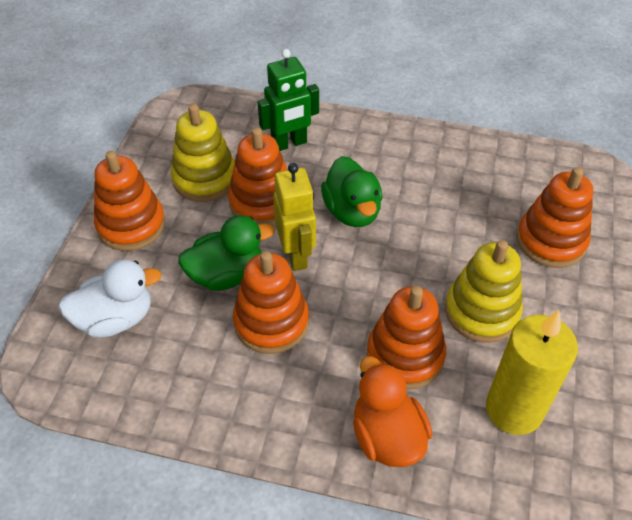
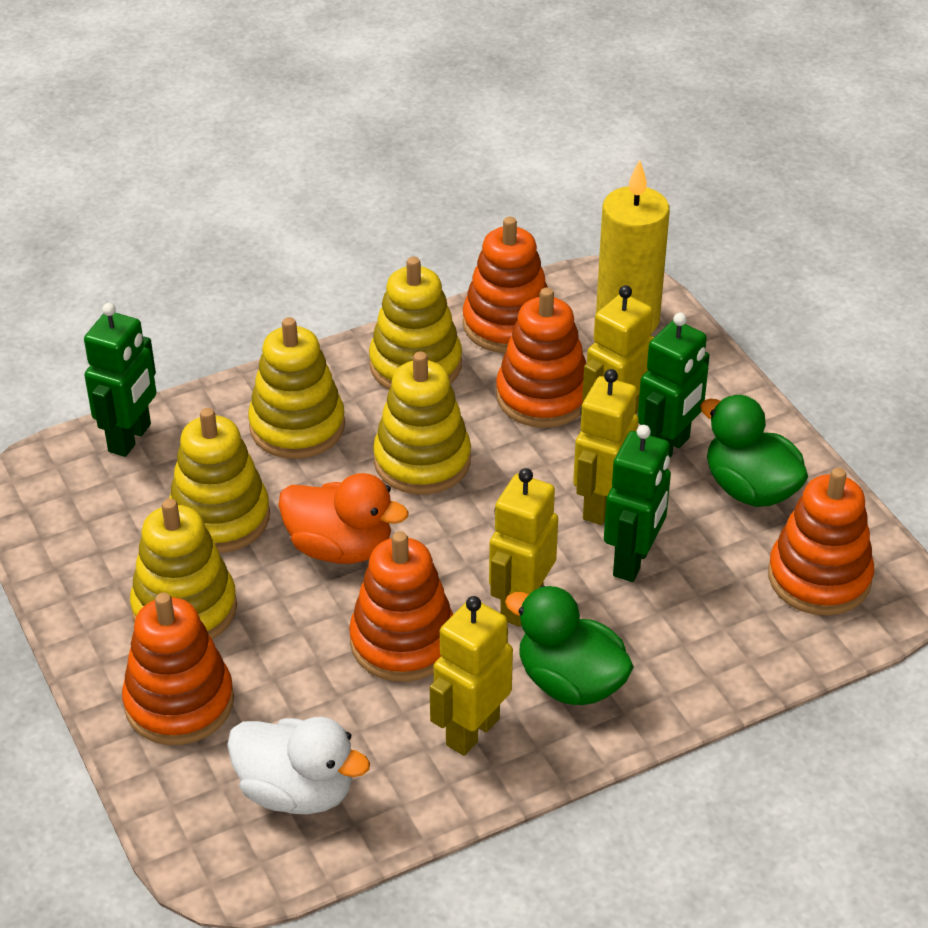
green robot: [257,49,319,151] = 1 -> [84,303,156,457] [604,425,671,582] [638,313,710,457] = 3
yellow robot: [273,163,316,271] = 1 -> [430,596,513,756] [489,468,558,627] [573,369,639,525] [582,285,654,414] = 4
yellow stacking toy: [170,104,235,202] [445,240,523,343] = 2 -> [130,499,237,639] [169,408,270,553] [248,317,345,459] [369,257,462,389] [373,351,471,494] = 5

